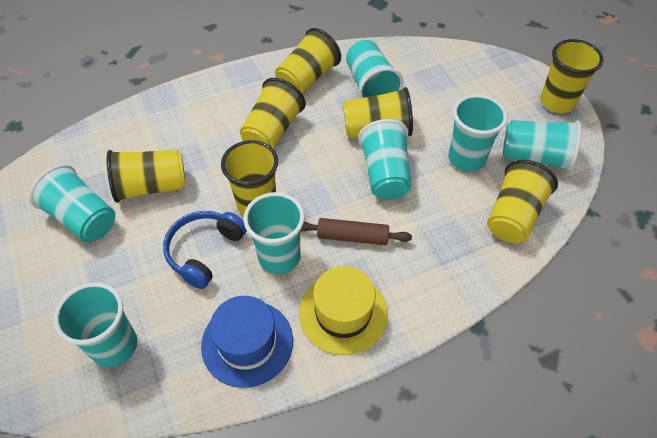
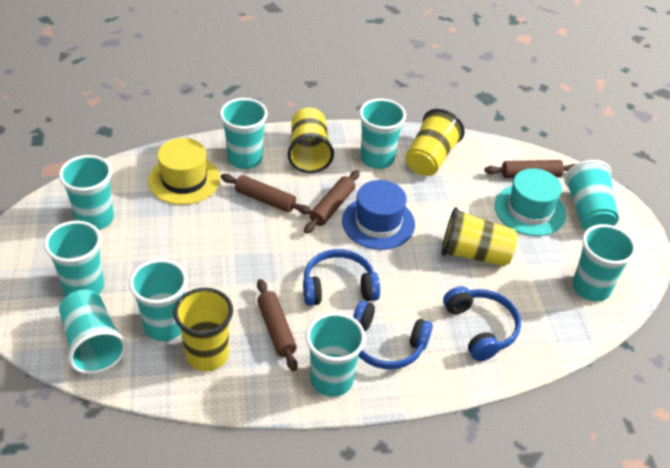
blue headphones: [163,211,247,289] = 1 -> [303,249,380,306] [353,301,433,369] [443,286,521,361] = 3
brown rolling pin: [301,218,412,245] = 1 -> [221,174,311,214] [257,279,298,371] [304,170,360,234] [484,160,575,178] = 4
turquoise cup: [29,164,115,242] [54,282,137,367] [244,192,305,274] [346,40,404,98] [358,119,412,200] [448,94,508,172] [503,120,581,172] = 7 -> [44,221,104,296] [59,155,114,230] [59,289,127,374] [129,259,187,341] [220,98,268,169] [306,312,366,397] [359,98,406,169] [564,160,619,231] [573,224,637,301] = 9
turquoise hat: none = 0 -> [495,168,566,236] = 1
yellow cup: [107,149,186,203] [221,140,278,216] [240,78,306,149] [275,28,341,94] [343,87,413,138] [487,160,558,243] [540,39,604,113] = 7 -> [173,288,233,371] [288,107,334,173] [405,109,465,176] [441,207,518,267] = 4

